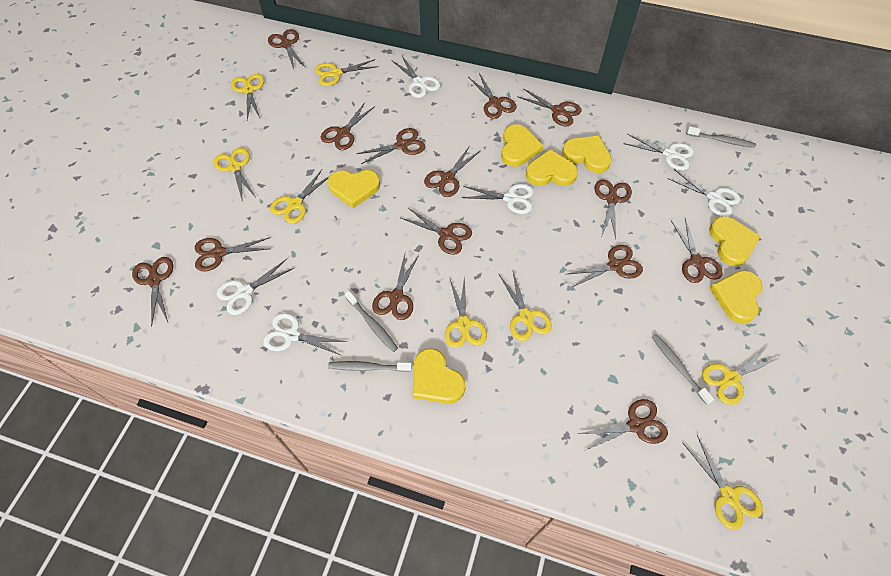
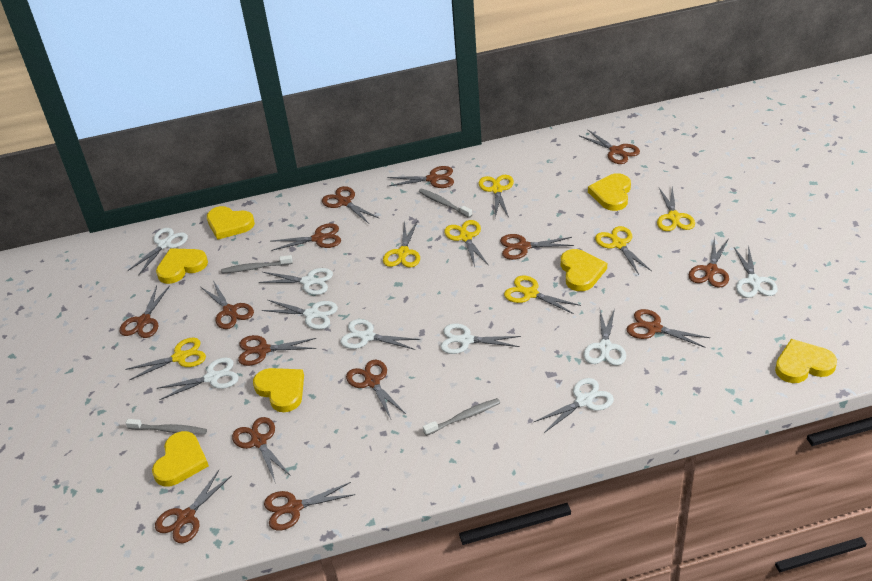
white scissors: [217,259,294,315] [263,313,347,356] [391,56,440,98] [461,184,534,214] [623,134,694,170] [667,169,740,217] = 6 -> [128,228,188,275] [157,357,239,400] [259,268,333,295] [262,300,338,330] [340,319,420,350] [441,324,521,354] [534,378,614,433] [584,308,626,366] [734,245,778,298] = 9
yellow scissors: [214,148,255,202] [231,74,264,120] [270,170,329,224] [315,59,378,86] [445,276,487,348] [499,271,552,341] [683,435,763,530] [702,346,779,405] = 8 -> [125,338,206,380] [383,220,420,267] [444,220,488,267] [479,175,514,218] [504,275,581,314] [595,226,651,275] [657,187,695,231] = 7

